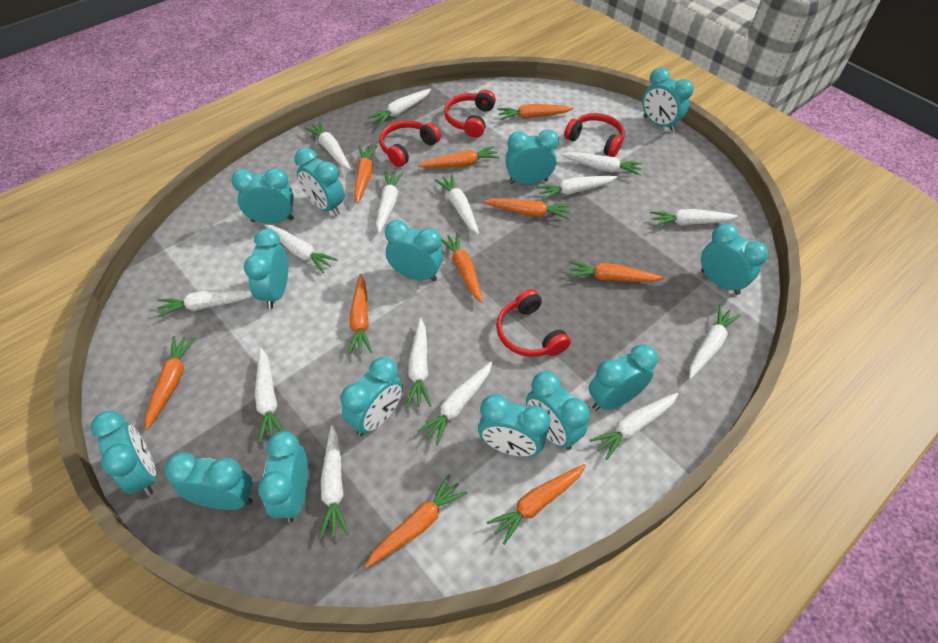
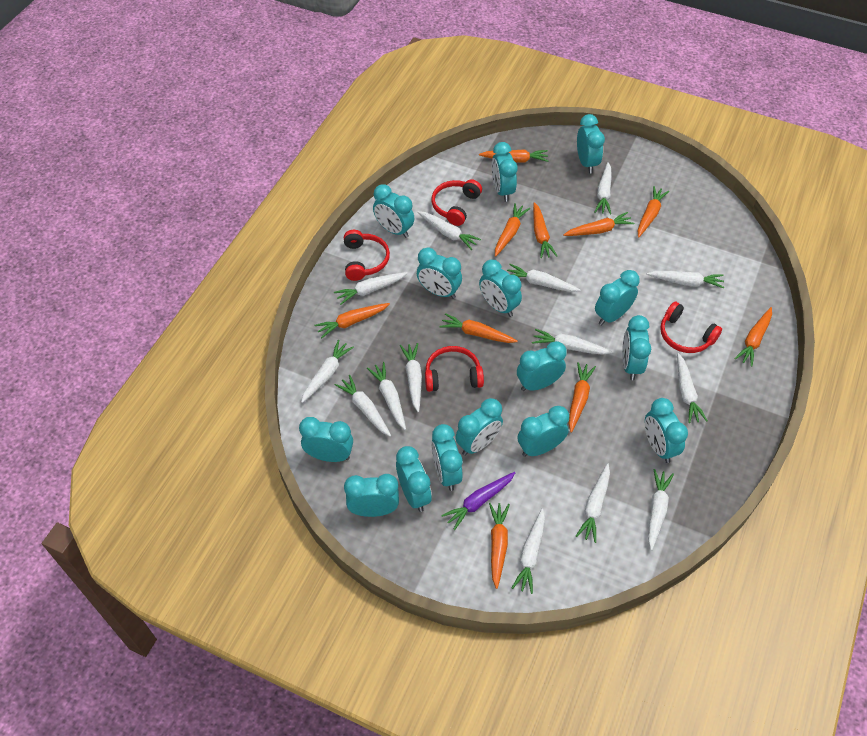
purple carrot: none = 0 -> [441,472,515,530] = 1
turquoise clock: [90,411,156,496] [164,452,253,510] [232,168,294,224] [244,229,288,309] [258,431,308,523] [295,148,345,216] [341,357,403,436] [385,220,443,282] [478,394,550,457] [506,129,559,184] [526,371,590,450] [589,344,658,411] [642,68,694,132] [701,223,768,295] = 14 -> [299,417,353,462] [344,474,399,517] [373,184,415,238] [396,446,432,512] [417,247,462,299] [431,424,463,491] [455,398,503,456] [479,260,522,317] [491,142,518,202] [517,341,567,391] [517,406,569,457] [577,114,605,173] [595,270,640,325] [622,315,651,380] [645,398,688,463] = 15
white carrot: [157,290,253,318] [255,348,283,443] [264,224,338,273] [304,121,351,170] [320,425,349,539] [368,89,431,126] [376,171,404,233] [406,318,431,407] [417,362,492,446] [435,174,479,234] [536,176,617,200] [561,152,643,176] [589,393,678,460] [650,209,738,227] [689,305,741,379] = 15 -> [301,340,354,403] [334,272,408,305] [335,375,391,437] [367,362,406,430] [400,343,422,412] [417,211,481,250] [507,264,580,292] [512,509,545,594] [532,329,612,355] [576,464,610,543] [594,162,612,215] [647,271,724,289] [648,469,674,551] [677,353,708,423] = 14

